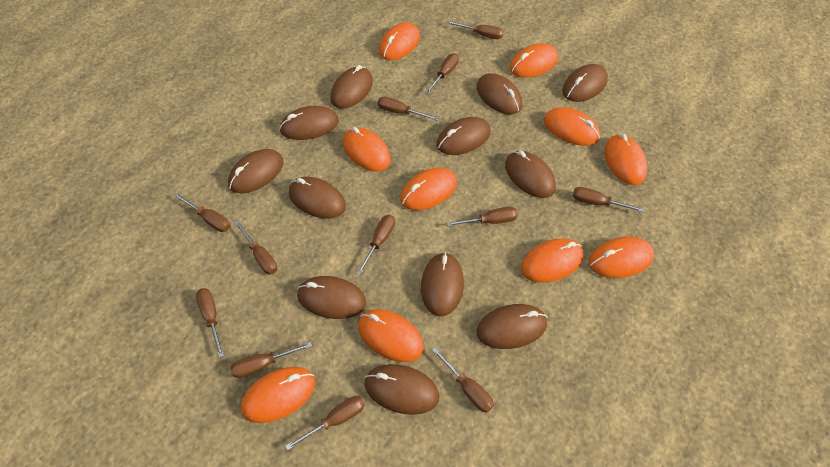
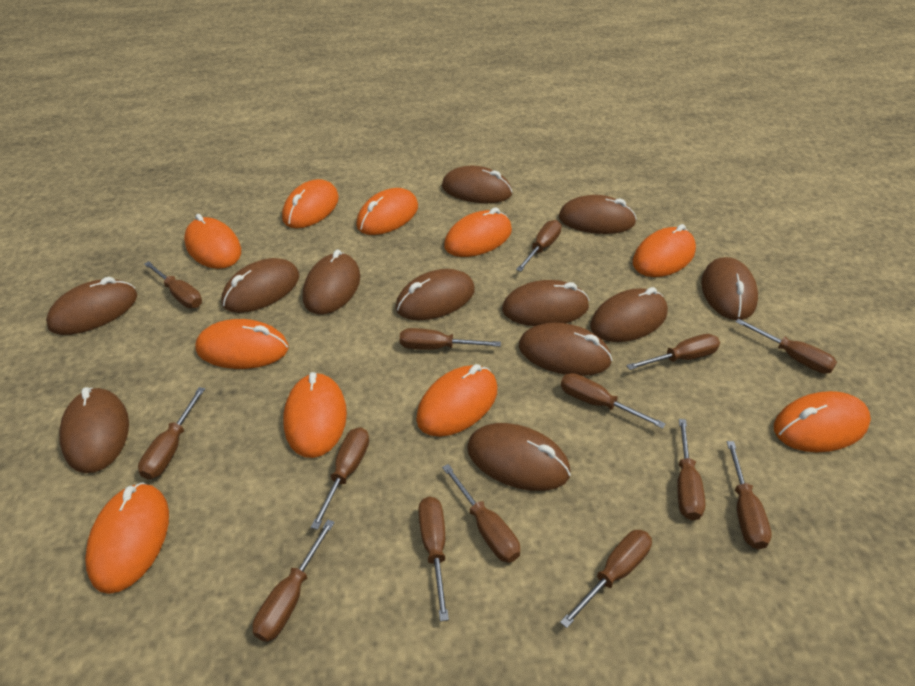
brown screwdriver: [174,193,230,232] [196,288,224,358] [230,342,312,378] [235,221,277,274] [285,396,365,450] [357,215,395,275] [377,97,438,120] [425,53,459,94] [432,347,494,413] [447,21,503,39] [447,207,518,226] [573,187,644,212] = 12 -> [138,387,205,480] [144,261,202,308] [253,520,335,642] [311,427,369,530] [400,328,501,350] [418,497,449,621] [442,464,520,563] [516,220,562,271] [560,530,652,628] [561,373,666,428] [626,334,720,370] [677,419,705,521] [727,441,772,549] [735,318,837,374] = 14

